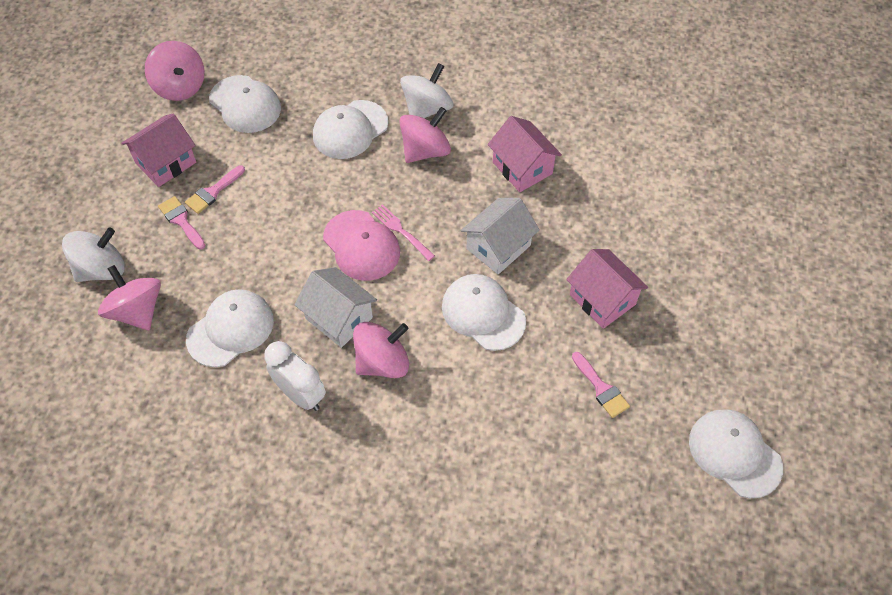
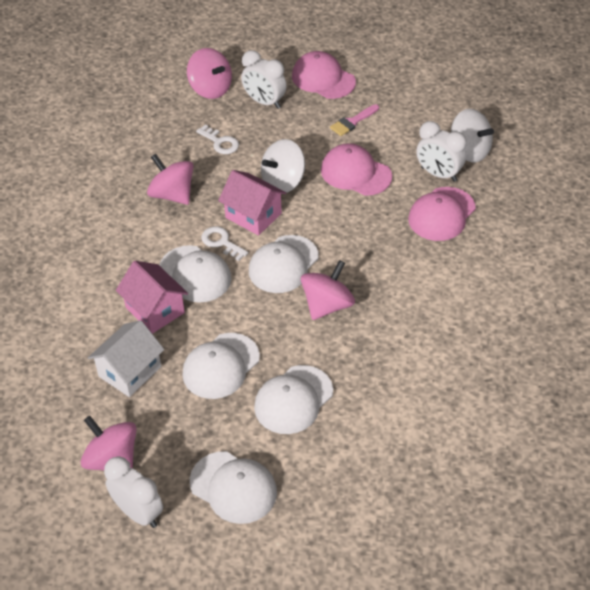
pink brush: [158,196,206,249] [185,165,245,214] [572,352,630,418] = 3 -> [330,104,379,136] = 1
pink cap: [323,210,400,281] = 1 -> [292,51,356,99] [321,143,392,196] [408,187,476,241] = 3
pink fork: [372,204,435,261] = 1 -> none = 0
pink house: [121,113,196,187] [488,116,562,192] [566,249,648,329] = 3 -> [116,261,188,334] [218,170,286,236] = 2
white clock: [264,341,326,411] = 1 -> [104,456,163,528] [241,50,287,109] [416,121,467,182] = 3
white house: [295,267,377,348] [461,198,540,274] = 2 -> [88,320,164,397] = 1
white key: none = 0 -> [196,124,239,154] [201,226,248,261] = 2

